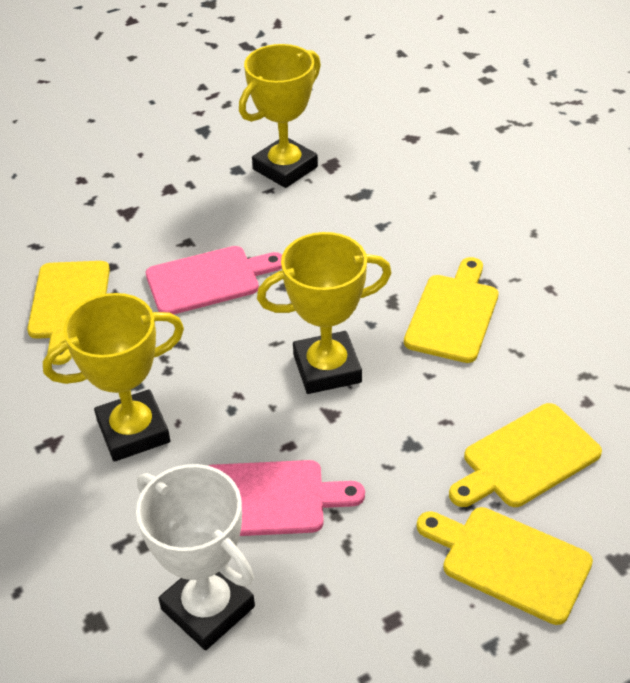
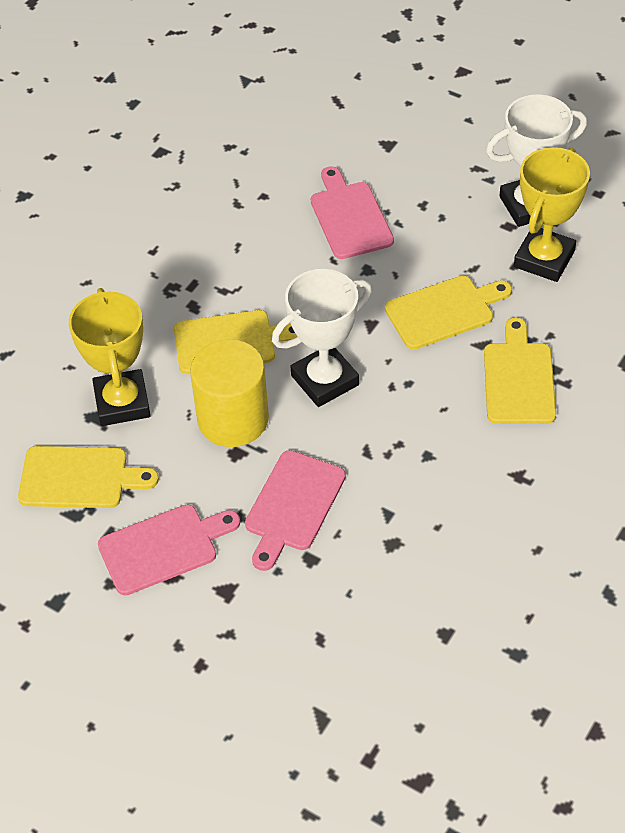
pink cutting board: [146,246,282,315] [207,460,365,536] = 2 -> [98,505,240,595] [245,450,346,571] [311,166,394,259] = 3
white trophy: [136,464,255,650] = 1 -> [272,269,372,407] [486,94,587,227] = 2
yellow cylinder: none = 0 -> [190,339,269,447] = 1
yellow trophy: [43,293,184,462] [239,44,321,188] [257,232,392,394] = 3 -> [69,288,151,426] [514,147,590,282] = 2

